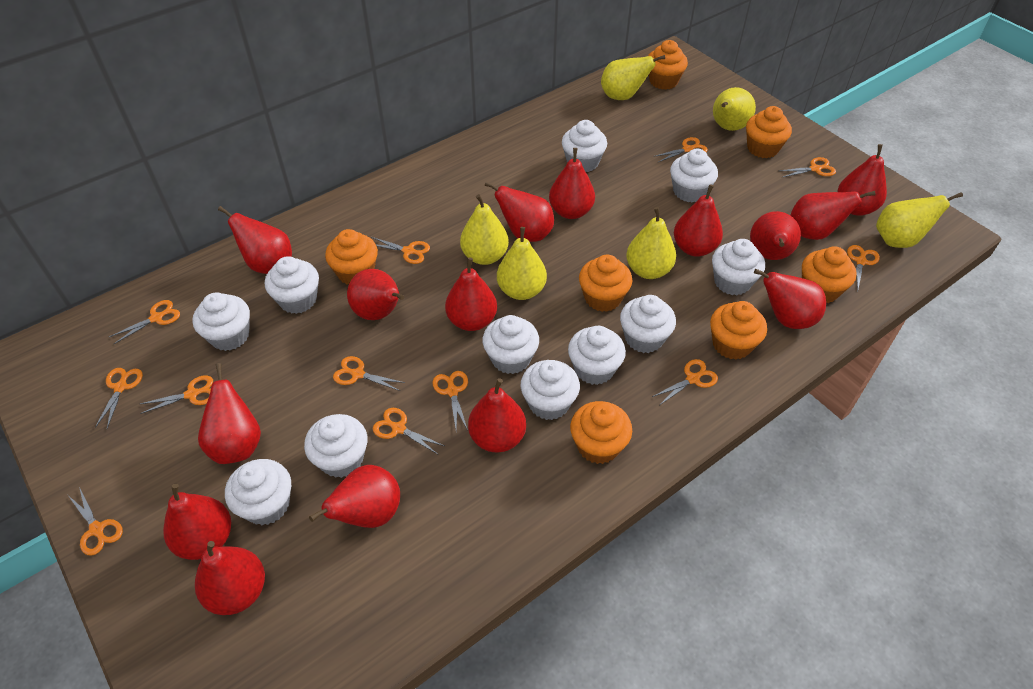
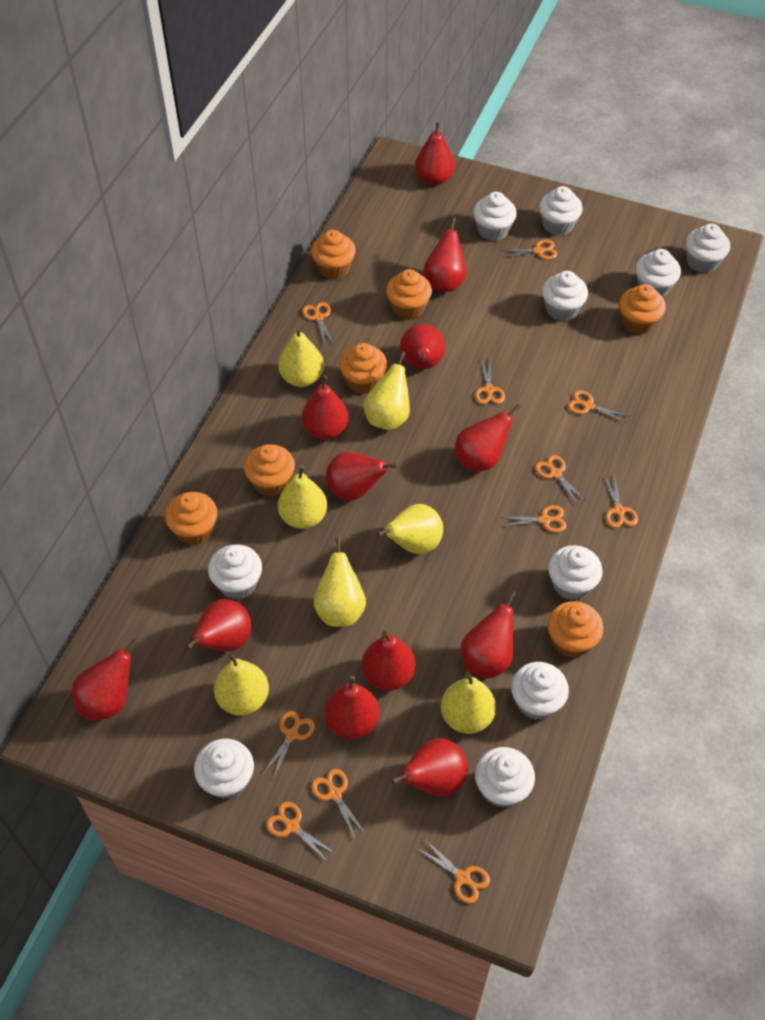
orange scissors: [69,487,123,556] [95,368,143,428] [109,300,180,344] [140,375,213,414] [333,356,405,391] [372,237,430,264] [373,408,444,454] [432,371,468,430] [652,359,718,405] [653,137,708,162] [780,157,836,178] [847,245,880,290] = 12 -> [263,711,315,779] [266,802,336,862] [302,302,333,345] [311,769,366,838] [418,841,490,904] [475,358,505,404] [501,240,557,260] [501,505,566,533] [535,455,586,505] [568,390,630,423] [604,474,638,528] = 11
red pear: [163,484,231,560] [195,541,265,615] [198,363,261,464] [218,206,292,274] [309,465,400,528] [347,269,404,320] [445,258,497,331] [468,378,526,452] [484,181,554,242] [549,148,595,219] [674,184,723,257] [750,211,801,260] [754,269,826,329] [790,191,875,240] [837,144,887,216] = 15 -> [72,639,138,721] [186,599,251,652] [302,376,349,440] [324,676,380,740] [326,452,398,501] [362,631,416,691] [391,738,468,796] [400,324,445,369] [415,122,455,185] [424,218,466,292] [455,404,521,472] [461,591,516,679] = 12
white cupcake: [192,292,250,351] [225,459,291,525] [265,256,319,314] [304,414,368,478] [483,315,539,374] [521,360,580,420] [562,120,607,172] [568,326,626,385] [620,295,676,353] [670,149,718,203] [712,239,765,295] = 11 -> [194,739,254,799] [208,544,262,599] [473,192,517,241] [475,747,535,808] [511,662,569,720] [539,186,583,235] [542,271,588,321] [548,545,603,600] [635,249,681,297] [685,223,730,273] = 10
yellow pear: [460,194,509,265] [497,227,547,300] [601,55,665,100] [626,207,676,279] [713,87,756,131] [876,192,963,248] = 6 -> [214,653,269,716] [278,328,324,387] [278,466,327,529] [314,537,366,627] [363,351,410,430] [377,504,443,554] [441,672,496,734] = 7

